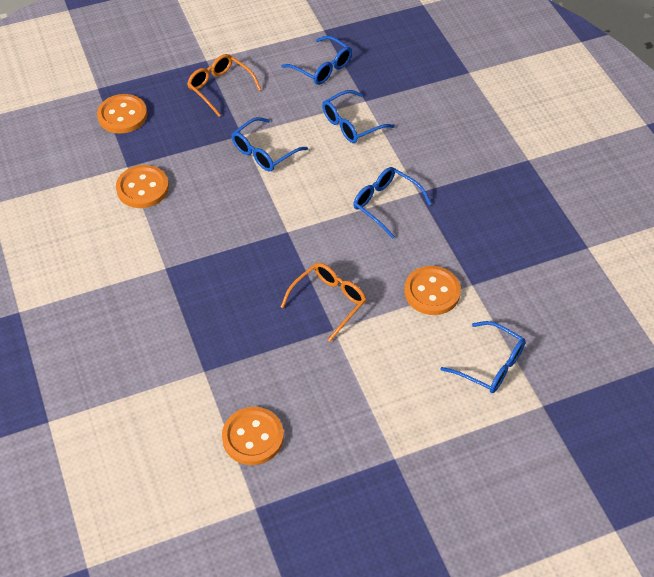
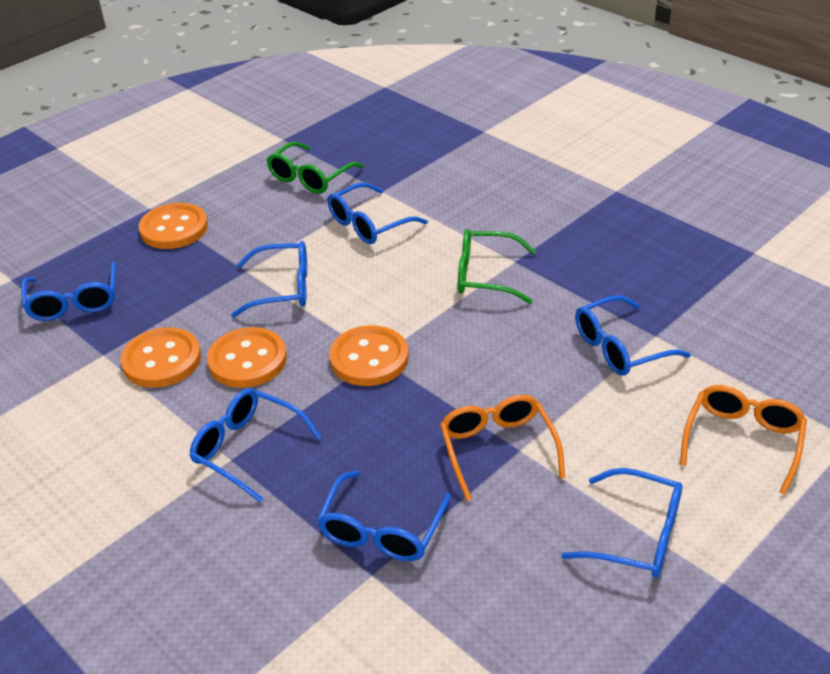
blue glasses: [231,117,308,171] [281,36,352,85] [322,90,395,143] [353,167,431,239] [440,321,526,393] = 5 -> [21,262,116,321] [189,388,321,503] [231,241,307,317] [317,471,451,561] [328,183,428,244] [561,468,682,578] [575,295,691,376] = 7
green glasses: none = 0 -> [267,142,364,194] [458,229,536,304] = 2

